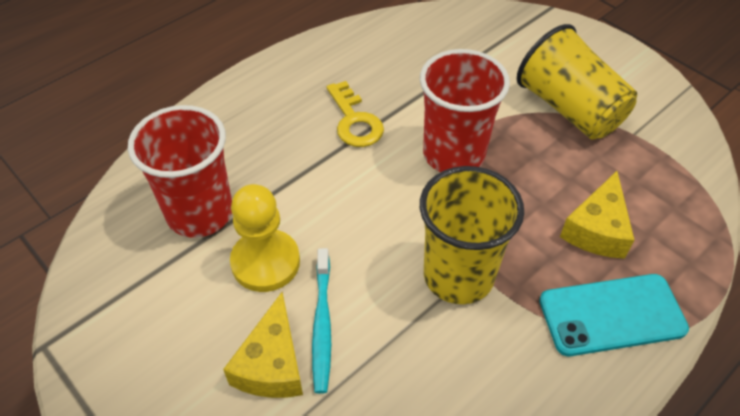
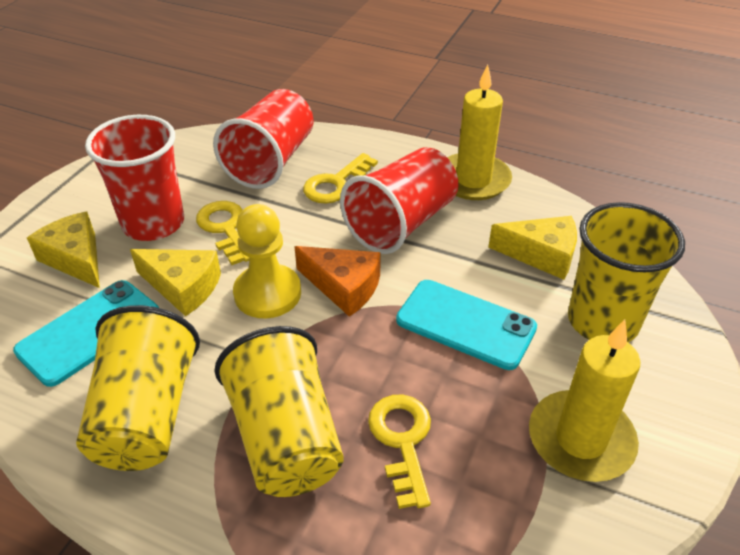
orange cheese: none = 0 -> [294,246,381,317] = 1
red cup: [128,105,232,238] [420,49,510,172] = 2 -> [85,115,184,241] [213,89,313,189] [340,147,458,254] = 3
turquoise phone: [539,274,689,356] = 1 -> [13,280,159,387] [396,280,537,370] = 2
turquoise toothbrush: [312,248,331,394] = 1 -> none = 0
yellow candle: none = 0 -> [447,65,512,200] [529,320,640,482] = 2
yellow cheese: [223,292,303,398] [560,171,634,259] = 2 -> [27,212,100,288] [130,249,221,316] [488,216,577,280] = 3
yellow cup: [420,166,524,304] [517,24,637,140] = 2 -> [76,305,200,471] [215,326,344,497] [568,202,685,342] = 3
yellow key: [327,81,384,147] = 1 -> [196,201,250,265] [303,153,378,204] [368,395,431,509] = 3

